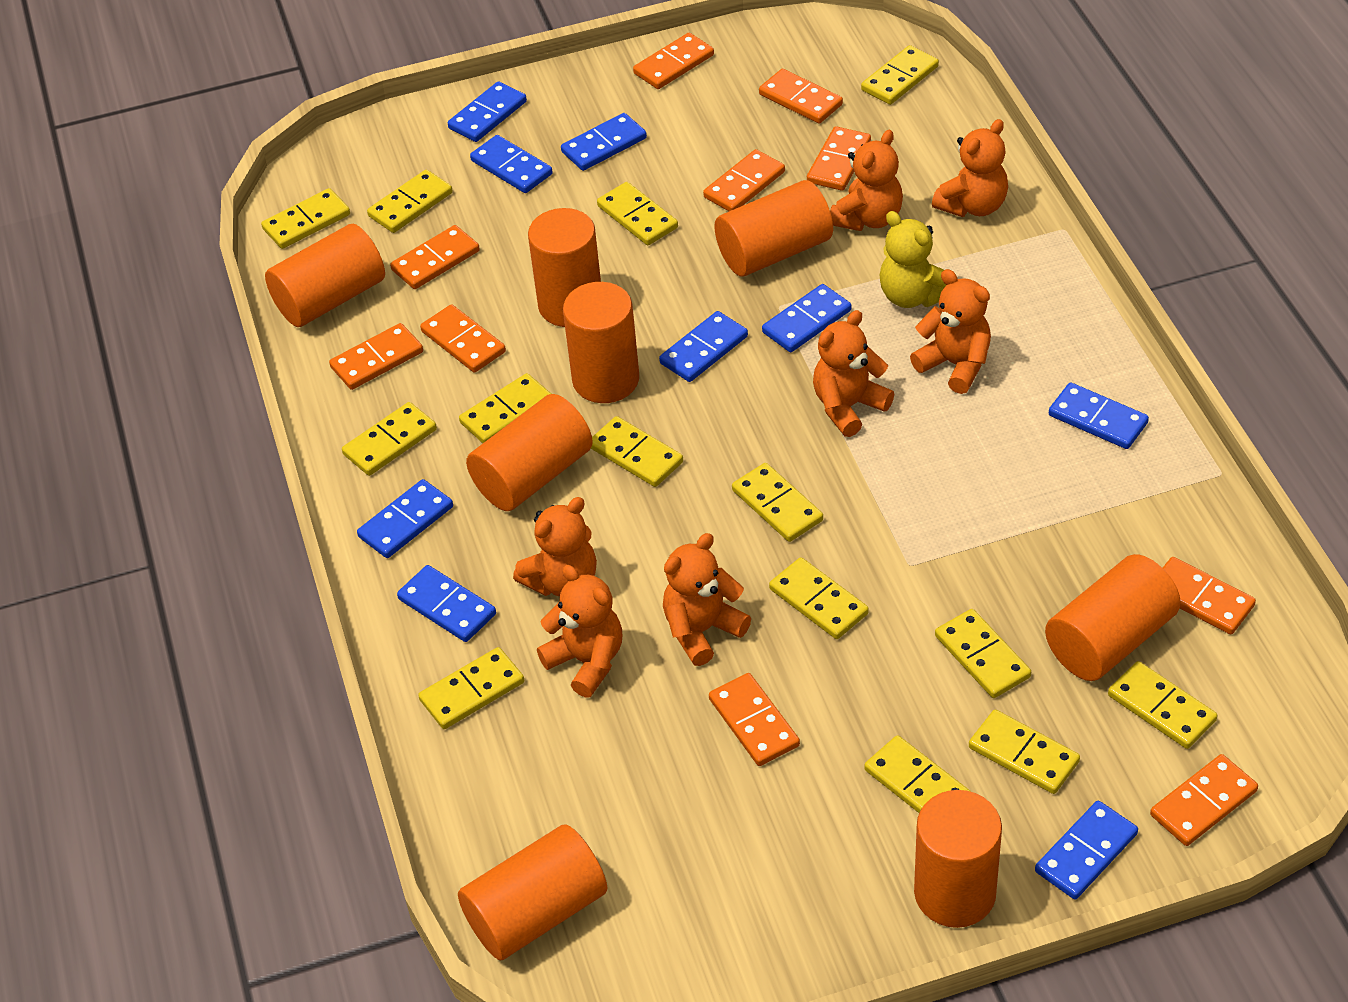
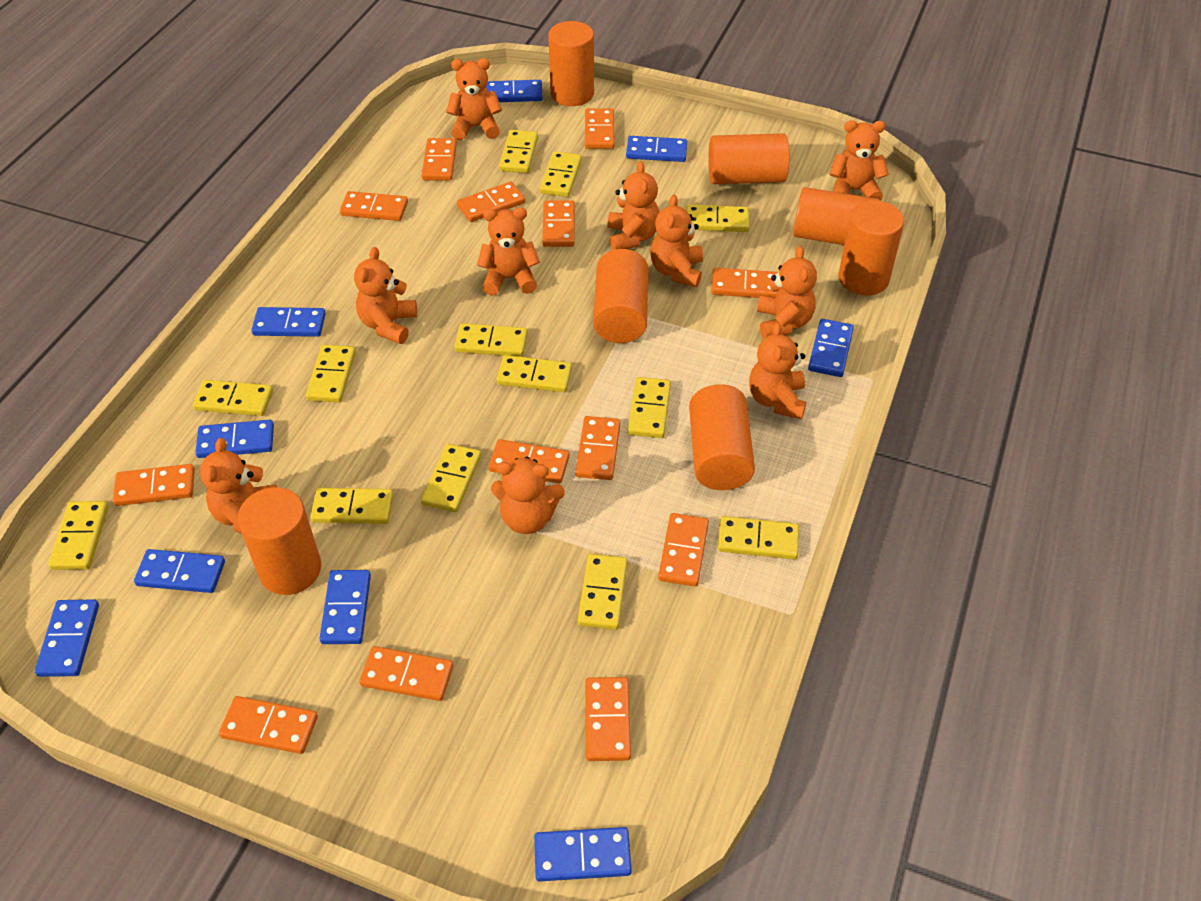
orange cylinder: [265,224,385,327] [458,824,607,960] [466,394,593,511] [528,208,601,327] [563,282,639,403] [714,180,833,276] [914,790,1002,928] [1045,554,1181,681] = 8 -> [237,487,321,595] [548,21,594,106] [593,249,649,343] [689,384,755,490] [708,133,789,184] [793,187,880,245] [838,201,904,295] = 7
orange domino: [329,323,423,390] [390,225,480,289] [420,304,506,373] [633,33,714,89] [703,149,785,211] [709,673,800,766] [759,69,843,124] [807,126,871,191] [1150,754,1258,846] [1163,557,1256,634] = 10 -> [113,464,195,506] [219,696,318,754] [340,191,408,221] [359,646,453,701] [422,138,457,180] [457,182,525,222] [488,439,570,483] [542,200,575,247] [575,416,620,480] [585,109,614,149] [585,677,631,761] [658,513,709,587] [711,268,778,298] = 13
orange teddy bear: [513,497,597,596] [537,565,622,698] [663,533,751,666] [813,310,894,437] [830,130,903,231] [910,269,991,394] [932,119,1008,217] = 7 -> [200,438,277,534] [354,247,417,344] [446,58,502,140] [477,207,540,295] [491,457,565,534] [607,161,660,250] [650,194,703,287] [749,322,806,419] [757,246,817,339] [830,120,889,201] = 10
yellow domino: [261,188,350,249] [342,402,437,476] [367,170,453,233] [418,647,524,729] [459,373,551,443] [591,416,683,487] [597,182,678,245] [732,463,823,542] [769,557,869,639] [861,45,939,105] [864,735,971,813] [935,609,1031,698] [969,709,1080,794] [1108,661,1217,749] = 14 -> [48,501,108,570] [193,380,273,416] [306,345,356,403] [310,488,393,524] [421,444,481,512] [454,323,528,357] [497,355,572,392] [499,130,538,173] [540,151,582,197] [578,554,628,630] [628,377,671,438] [686,205,749,232] [718,516,799,560] = 13
yellow teddy bear: [880,211,946,308] = 1 -> none = 0

